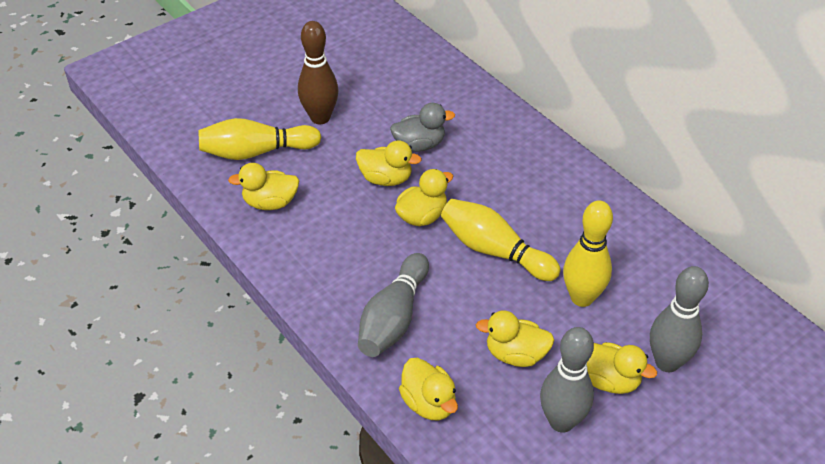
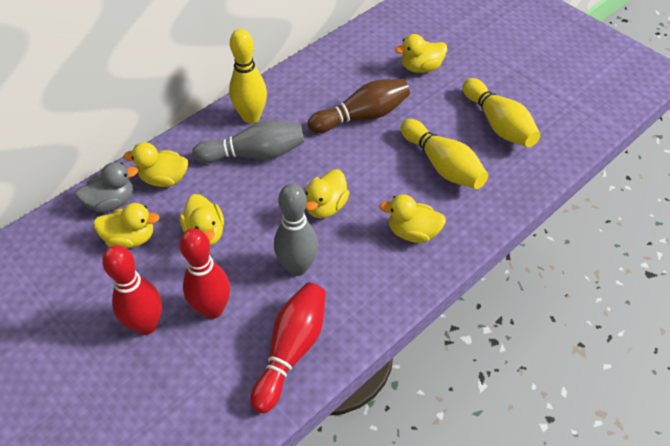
grey bowling pin: [358,253,429,357] [540,327,594,433] [650,266,709,372] = 3 -> [192,120,304,163] [274,184,318,276] = 2
red bowling pin: none = 0 -> [102,245,162,335] [179,228,230,319] [250,283,326,413] = 3

